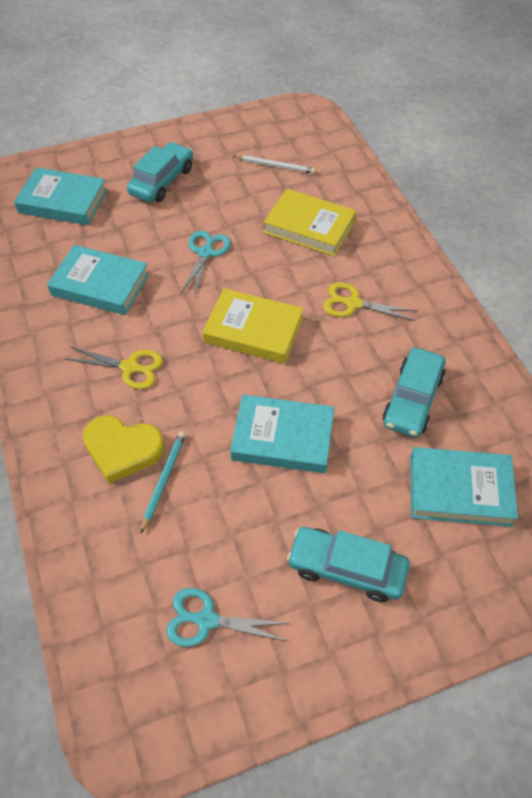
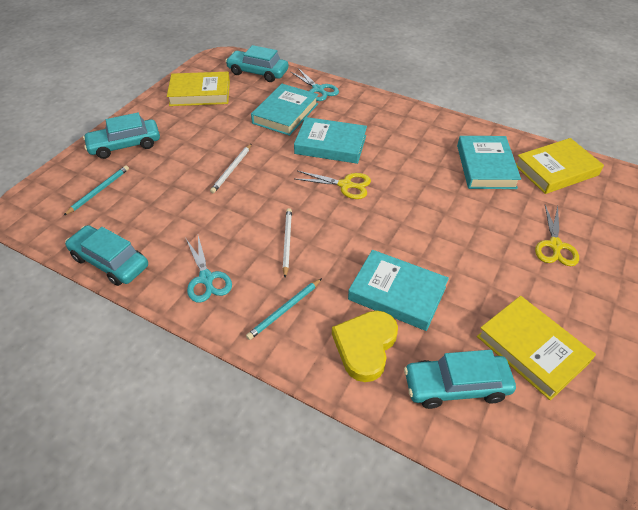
turquoise car: [127,142,193,202] [287,527,410,602] [383,348,446,438] = 3 -> [65,225,148,286] [83,113,160,159] [225,45,289,82] [404,350,516,409] = 4
turquoise pencil: [141,431,186,533] = 1 -> [63,165,129,216] [246,278,322,340] = 2
white pencil: [233,155,316,174] = 1 -> [210,143,252,193] [283,208,292,278] = 2
yellow book: [202,288,304,364] [264,189,356,256] = 2 -> [167,72,230,106] [477,296,596,400] [516,138,604,194] = 3

